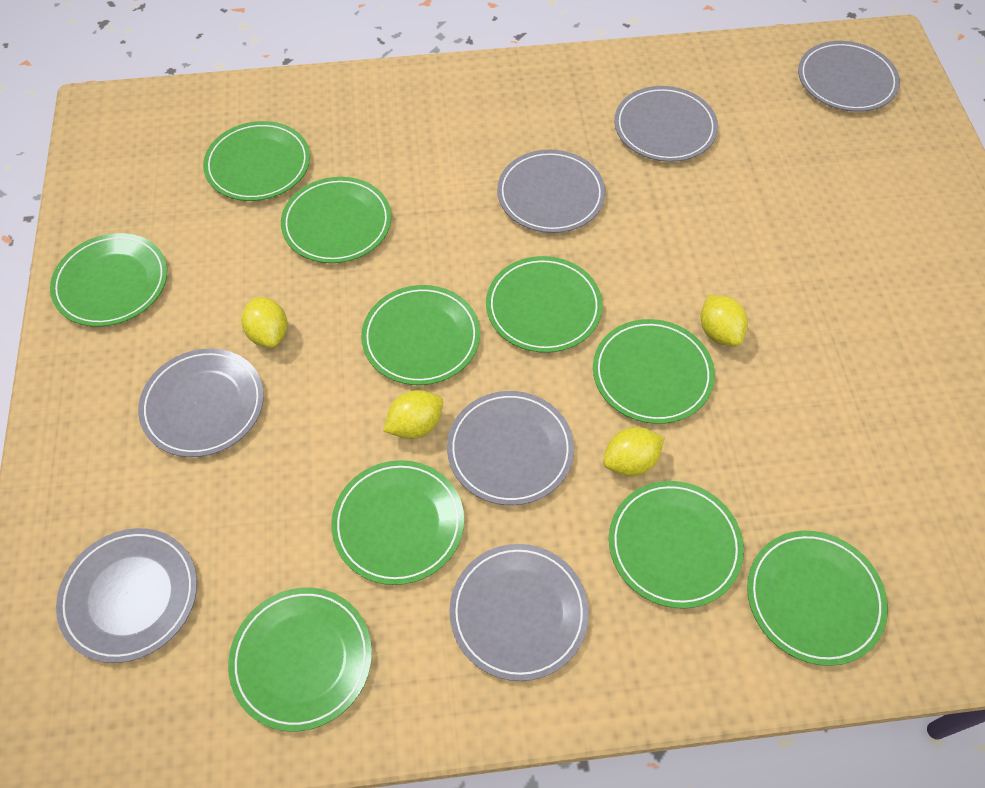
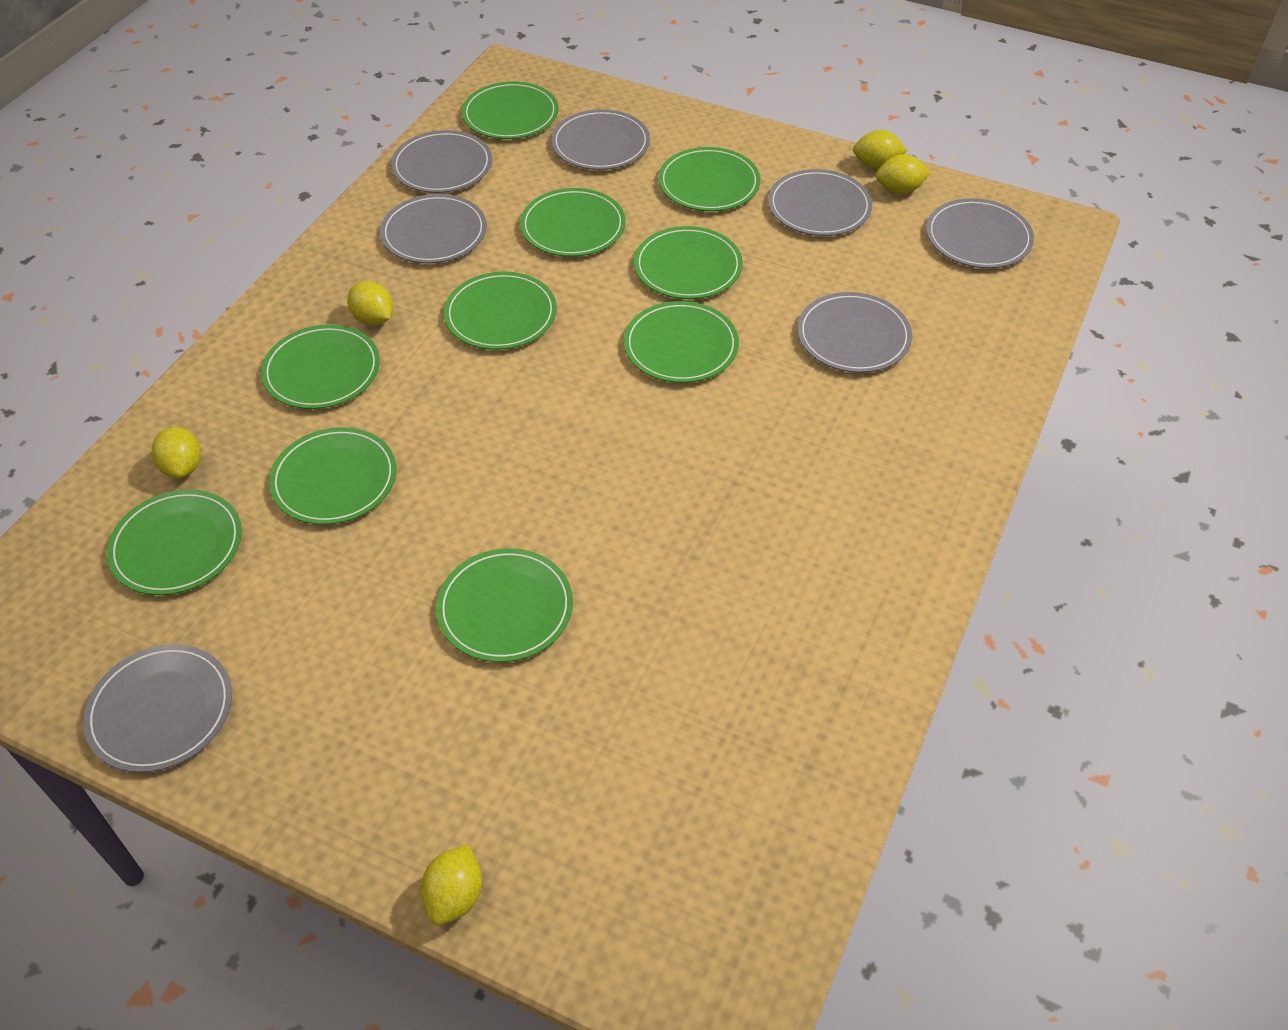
yellow lemon: [241,297,288,348] [383,390,443,439] [603,427,665,476] [701,295,748,346] = 4 -> [151,427,201,478] [347,281,393,326] [420,844,482,925] [853,130,907,169] [876,154,930,194] = 5

